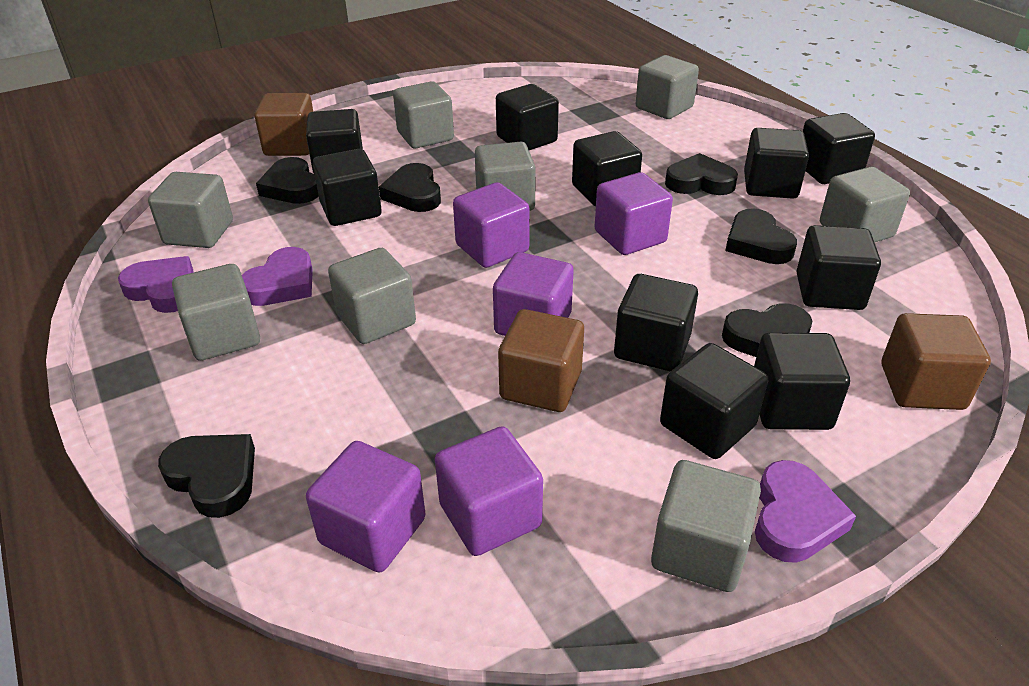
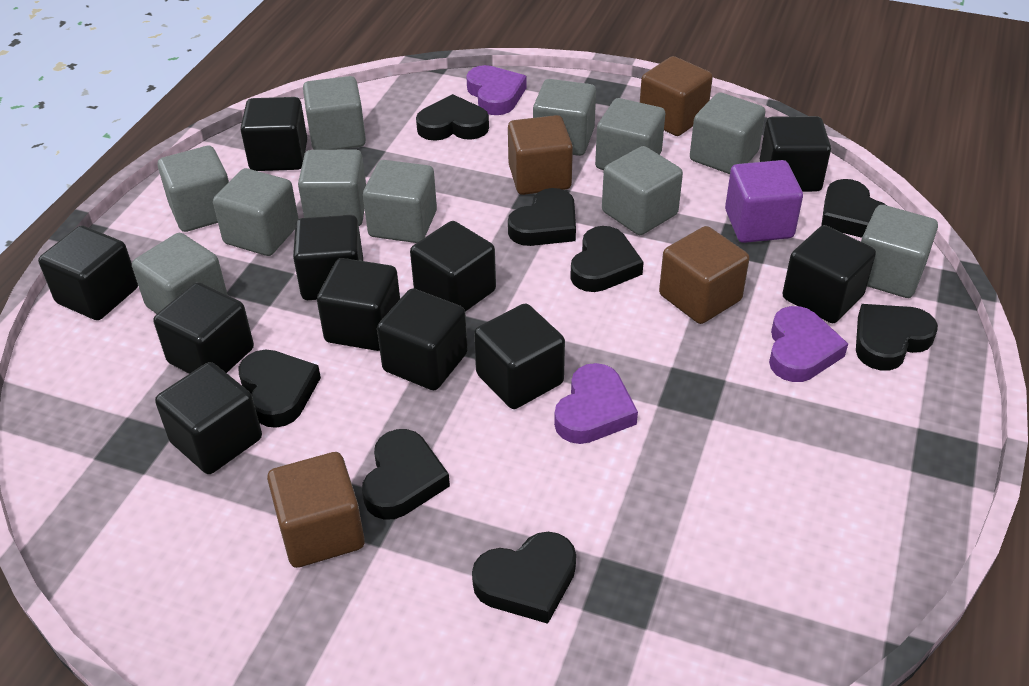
black cube: [306,109,363,173] [313,149,382,226] [496,84,559,150] [572,131,642,206] [614,274,698,371] [660,343,768,459] [744,128,809,199] [754,333,850,430] [797,225,881,310] [803,113,875,184] = 10 -> [38,226,138,320] [153,282,254,374] [155,362,262,474] [240,97,307,171] [293,215,363,300] [317,258,400,351] [377,289,468,390] [410,221,496,312] [474,304,565,409] [760,116,831,192] [783,225,876,323] = 11
black heart: [158,434,255,518] [256,157,319,204] [379,163,441,212] [665,153,738,195] [722,303,812,357] [725,208,797,264] = 6 -> [238,350,321,428] [362,429,450,520] [416,94,489,141] [472,532,576,624] [508,188,576,246] [570,226,644,292] [821,179,886,238] [856,304,938,370] = 8
brown cube: [254,93,313,156] [498,309,584,412] [882,313,991,410] = 3 -> [267,452,365,568] [508,115,573,195] [640,56,713,136] [659,226,749,324] = 4
grey cube: [148,172,233,248] [172,264,260,361] [328,248,416,344] [393,81,454,148] [475,142,536,211] [636,55,699,119] [651,460,761,592] [820,167,910,243] = 8 -> [132,233,228,314] [157,146,229,232] [213,168,299,256] [298,149,366,226] [303,76,366,150] [363,160,437,243] [533,79,596,156] [595,98,665,170] [602,146,683,235] [690,93,766,174] [861,205,938,298] = 11
purple cube: [306,441,426,572] [435,426,543,556] [453,182,530,268] [493,252,574,336] [594,172,673,255] = 5 -> [725,160,803,243] = 1

